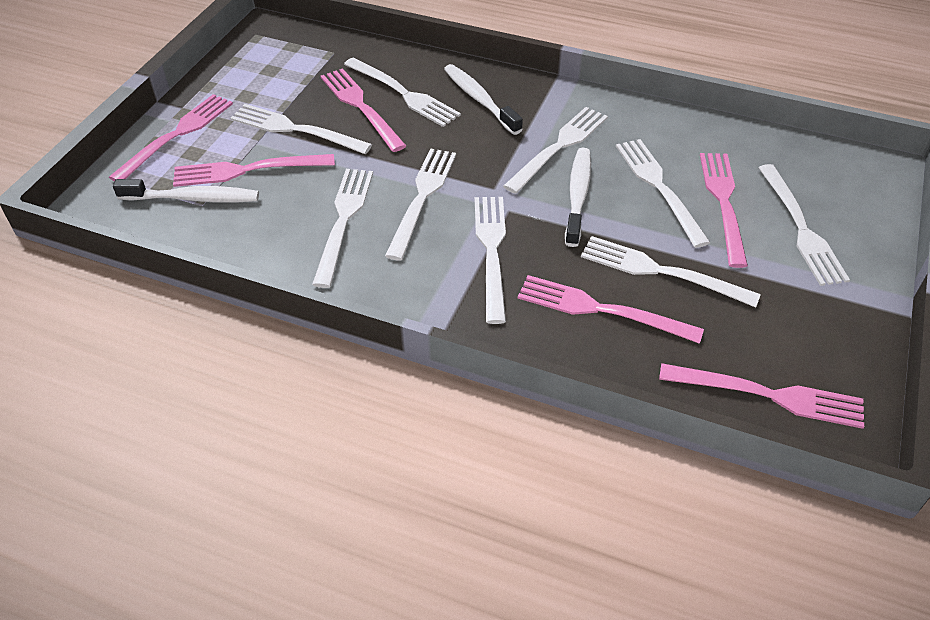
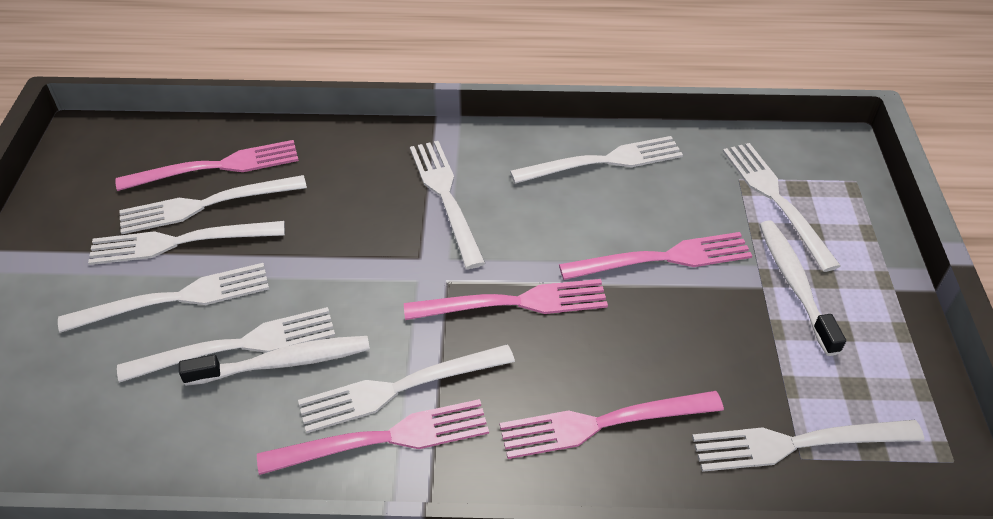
pink fork: [109,94,233,182] [173,154,335,187] [321,68,406,152] [518,275,704,344] [659,363,864,429] [700,153,748,268] = 6 -> [115,140,299,191] [257,399,489,475] [404,279,608,320] [500,391,724,459] [559,232,752,280] = 5
white toothbrush: [113,179,259,203] [444,64,523,135] [565,148,591,247] = 3 -> [179,336,370,386] [760,220,846,356] = 2

